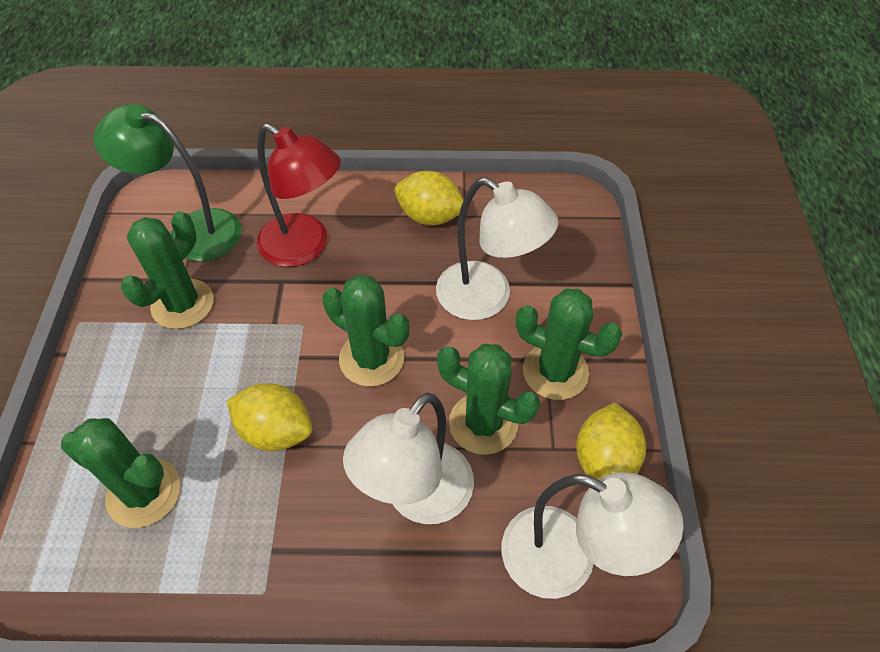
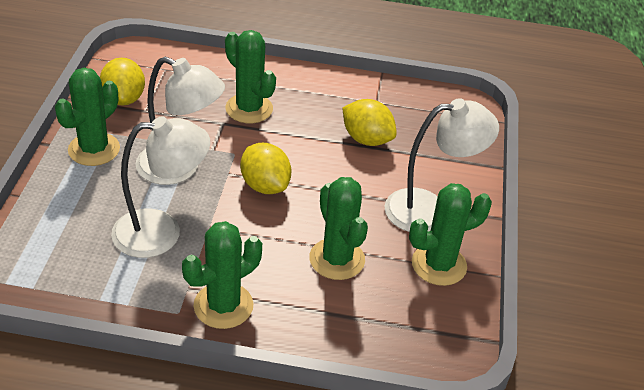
green lamp: [94,104,242,261] = 1 -> none = 0
red lamp: [257,123,341,267] = 1 -> none = 0

